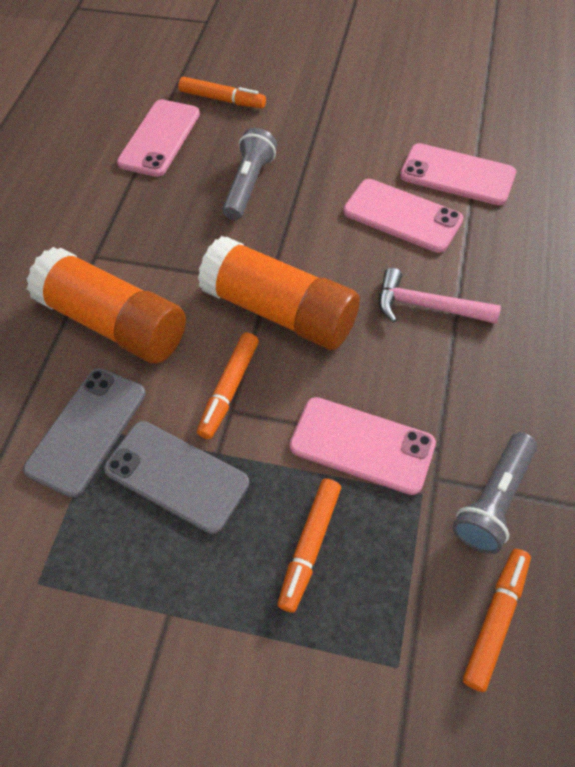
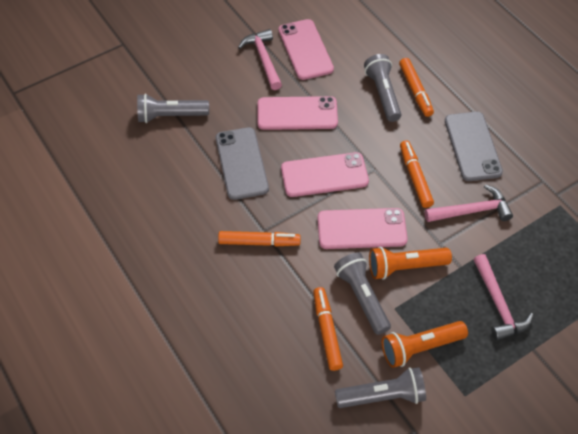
grey flashlight: [222,128,277,220] [452,432,537,554] = 2 -> [137,94,209,123] [334,252,391,335] [335,367,426,408] [364,54,401,122] = 4
orange flashlight: none = 0 -> [369,247,452,280] [382,321,468,368] = 2
orange glue stick: [27,247,186,364] [198,236,360,350] = 2 -> none = 0
pink hammer: [379,268,501,324] = 1 -> [238,29,282,90] [425,184,513,222] [473,254,533,340] = 3

